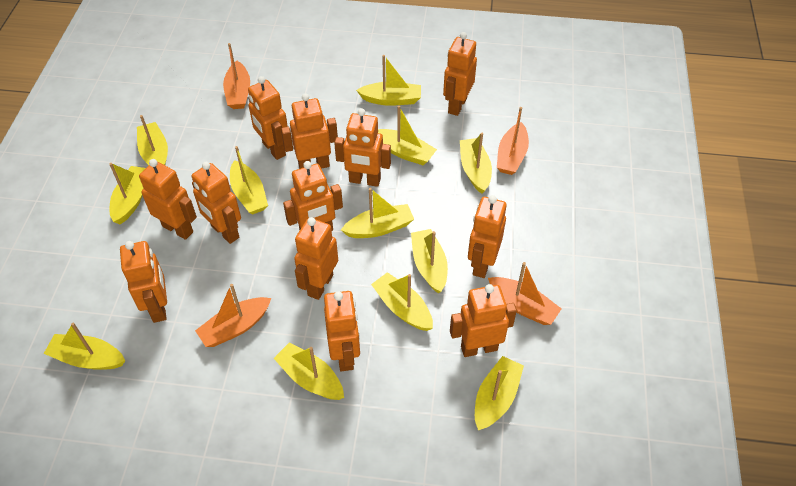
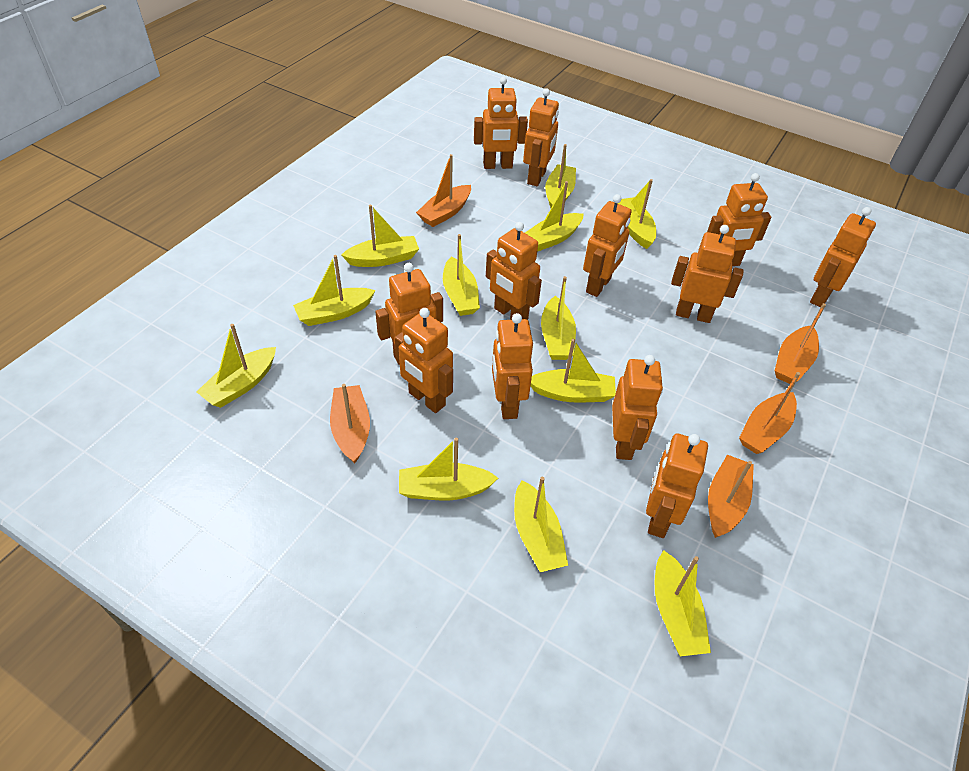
orange boat: [195,284,271,347] [223,43,250,109] [488,262,562,325] [497,107,529,175] = 4 -> [330,384,370,463] [416,154,471,227] [708,455,754,538] [739,372,800,454] [775,303,826,384] = 5

